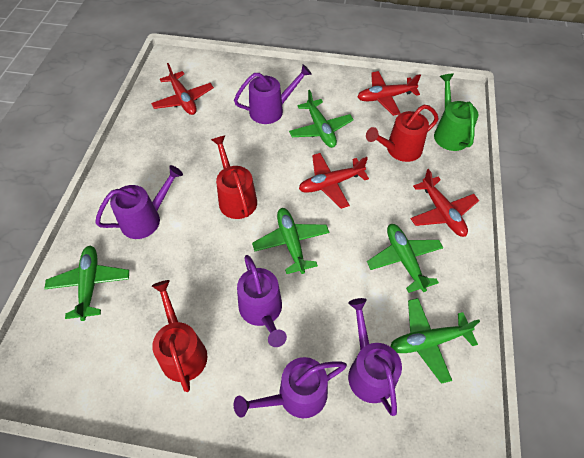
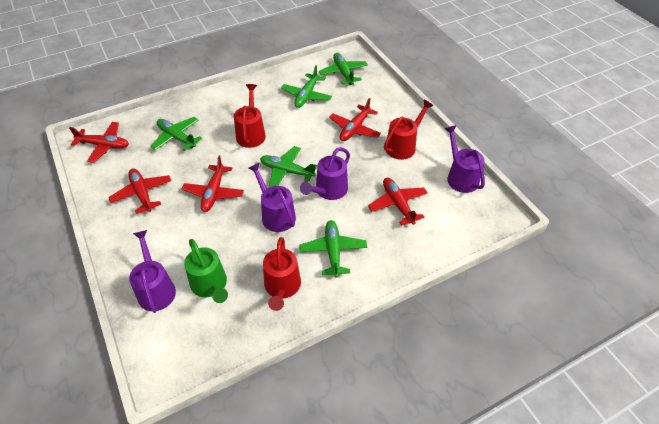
purple watering can: [95,165,183,239] [234,64,312,124] [234,357,347,418] [237,255,287,347] [348,298,402,416] = 5 -> [129,230,176,313] [248,163,296,232] [300,147,350,200] [445,125,485,193] = 4
red plane: [151,63,214,115] [299,153,369,209] [357,71,421,116] [410,169,479,237] = 4 -> [69,122,129,163] [108,168,171,214] [182,156,244,212] [329,98,381,141] [368,178,428,226] = 5

